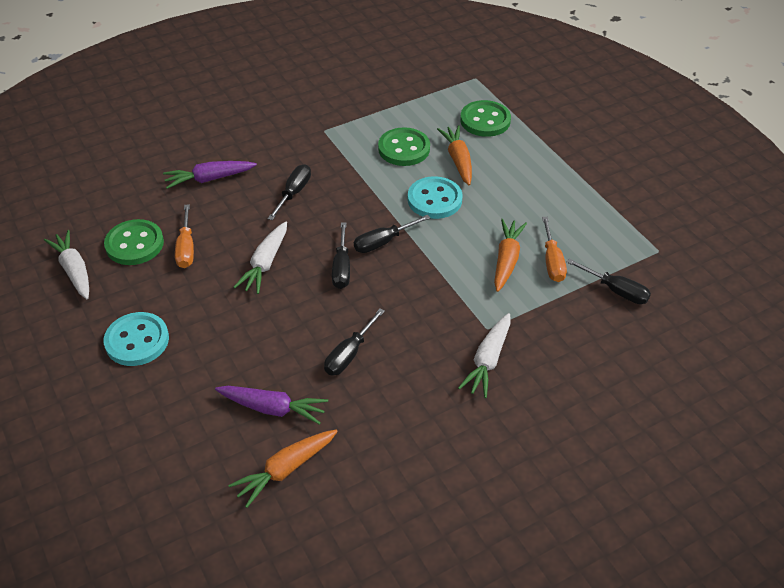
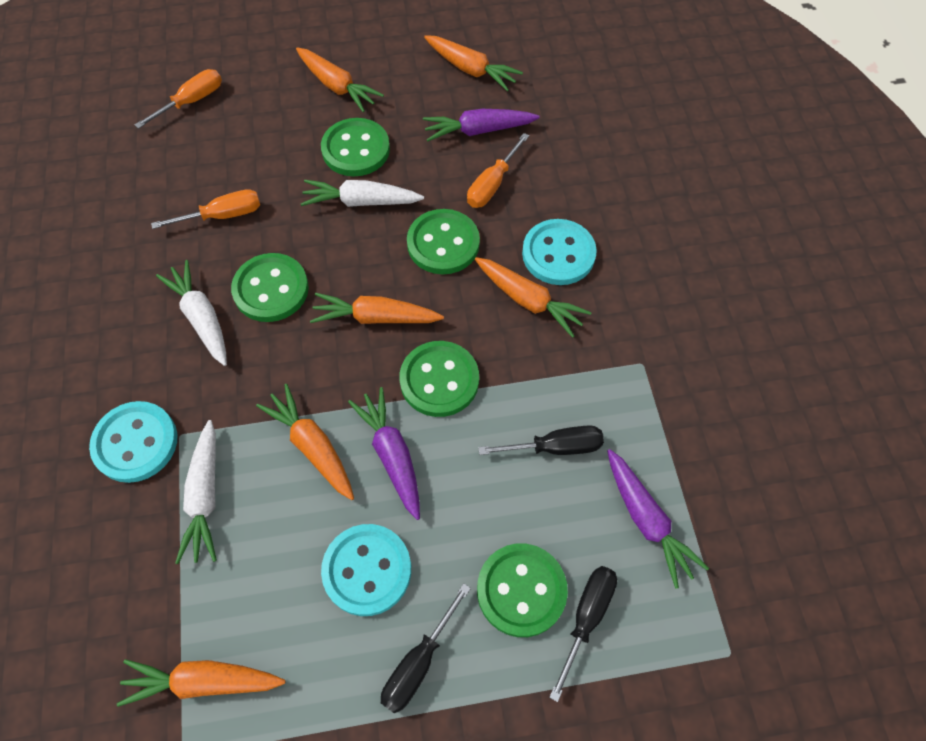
black screwdriver: [268,164,311,220] [324,308,385,376] [332,222,350,289] [354,215,430,253] [567,258,651,304] = 5 -> [381,583,471,714] [478,425,604,455] [549,566,617,702] = 3
green button: [104,219,164,265] [378,127,430,166] [460,100,511,137] = 3 -> [231,253,309,322] [321,118,390,176] [399,341,479,417] [407,209,480,274] [477,543,568,637] = 5
orange carrot: [228,430,338,508] [437,125,472,186] [494,219,527,292] = 3 -> [117,659,285,707] [256,384,354,500] [296,48,384,112] [310,293,444,324] [424,35,523,91] [475,257,592,338] = 6
orange screwdriver: [175,204,194,268] [542,217,567,282] = 2 -> [135,69,222,129] [151,189,260,229] [467,133,529,208] = 3
purple carrot: [163,161,257,189] [215,386,328,425] = 2 -> [348,387,420,520] [423,109,540,141] [607,449,709,589] = 3
turquoise button: [104,312,169,366] [408,176,463,219] = 2 -> [89,401,177,483] [321,524,411,616] [522,219,597,285] = 3

